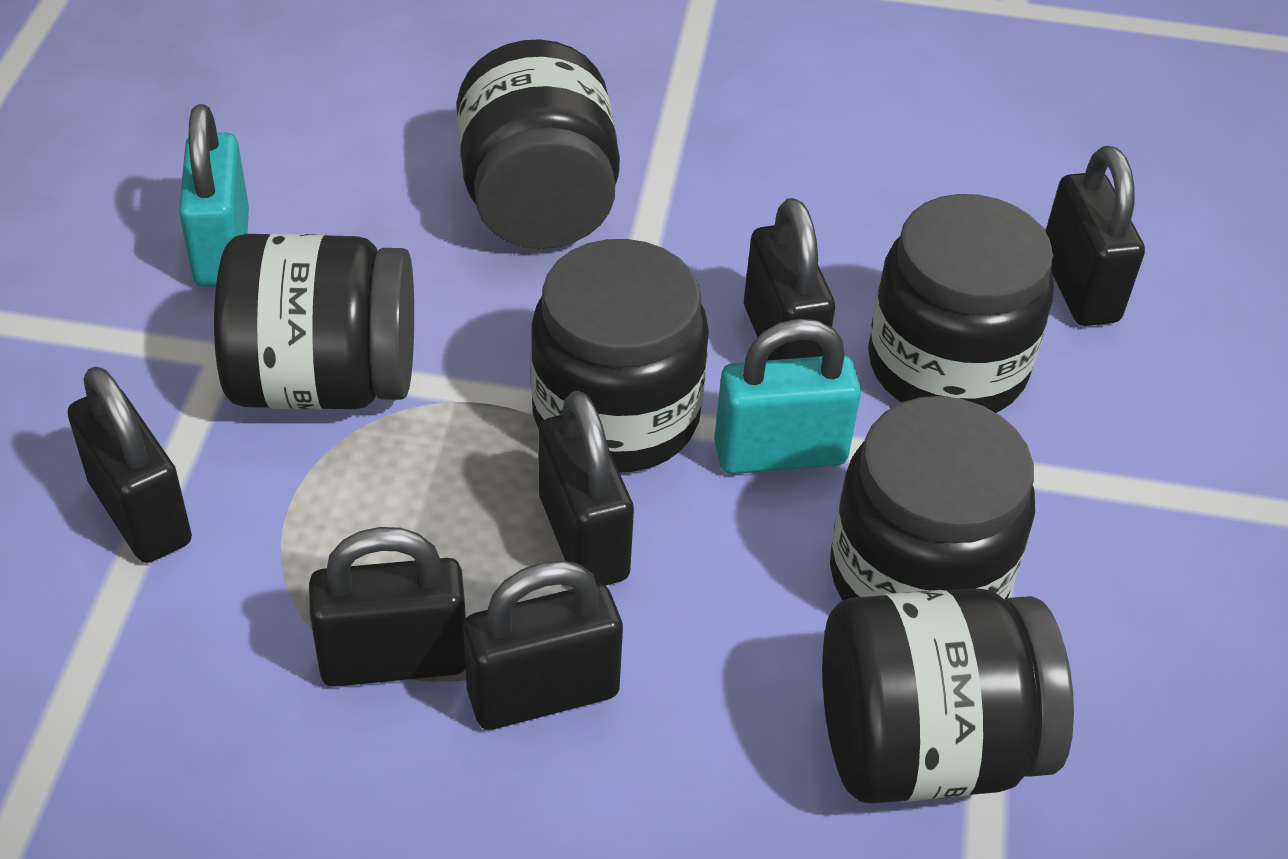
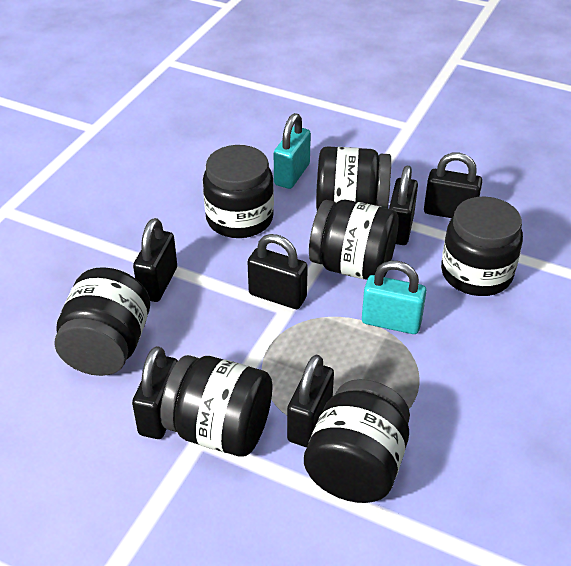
black jar: [214,233,414,410] [457,39,620,249] [531,239,709,472] [822,588,1074,804] [830,396,1035,601] [868,194,1054,413] = 6 -> [54,267,150,376] [160,355,272,457] [203,145,274,238] [304,379,410,503] [309,200,399,280] [316,146,391,210] [441,196,523,296] = 7

